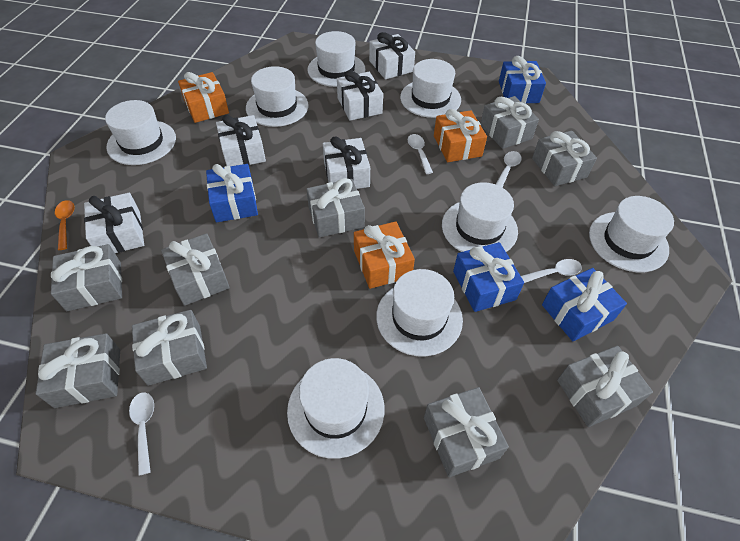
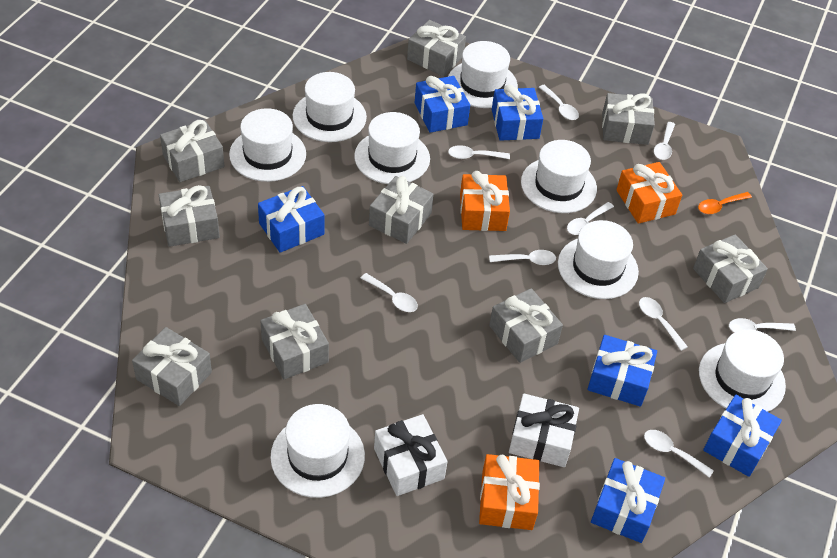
blue gift: [206,164,258,222] [453,242,524,312] [499,56,546,103] [542,268,627,342] = 4 -> [258,186,324,253] [415,76,470,133] [492,85,543,141] [588,335,657,407] [591,458,665,543] [703,395,782,477] = 6
white gift: [84,193,144,253] [216,115,266,166] [323,136,370,189] [337,70,383,121] [369,32,415,79] = 5 -> [374,414,448,496] [509,394,579,467] = 2
white spoon: [129,392,154,476] [408,134,433,174] [496,151,522,187] [521,259,582,283] = 4 -> [361,273,418,312] [448,145,510,159] [489,250,556,265] [539,85,579,120] [567,202,614,235] [639,297,688,351] [644,430,714,478] [654,122,675,160] [729,318,796,333] = 9

